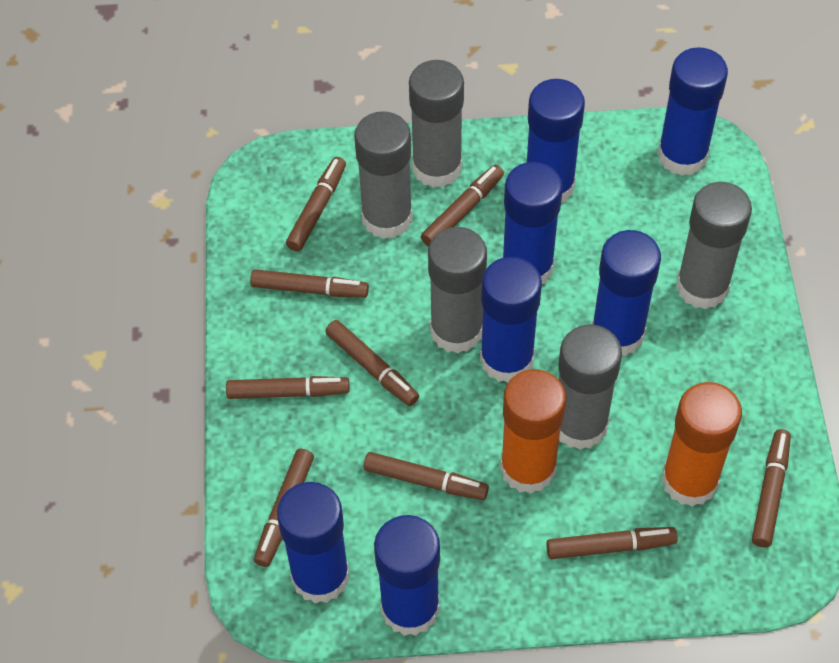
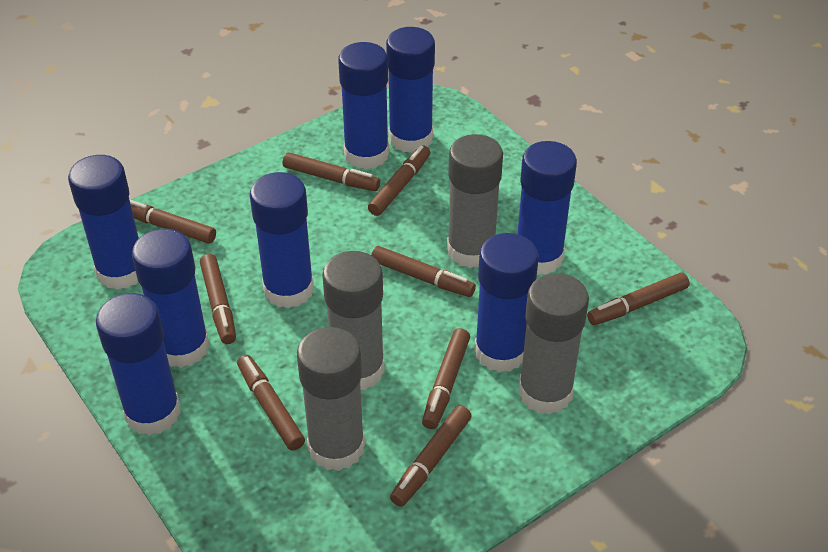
blue glue stick: [277,482,349,604] [374,515,440,636] [480,257,542,383] [502,162,563,284] [527,79,585,203] [592,230,661,356] [657,47,728,176] = 7 -> [68,155,139,290] [96,293,181,436] [132,229,209,368] [250,172,314,308] [338,42,389,169] [386,27,435,153] [474,233,539,372] [517,141,577,275] = 8
grey glue stick: [354,111,413,239] [409,60,464,188] [428,227,487,354] [559,324,622,450] [676,182,752,309] = 5 -> [297,327,365,471] [322,251,385,390] [447,134,503,268] [518,273,589,415] = 4
orange glue stick: [500,369,566,494] [661,382,742,507] = 2 -> none = 0

